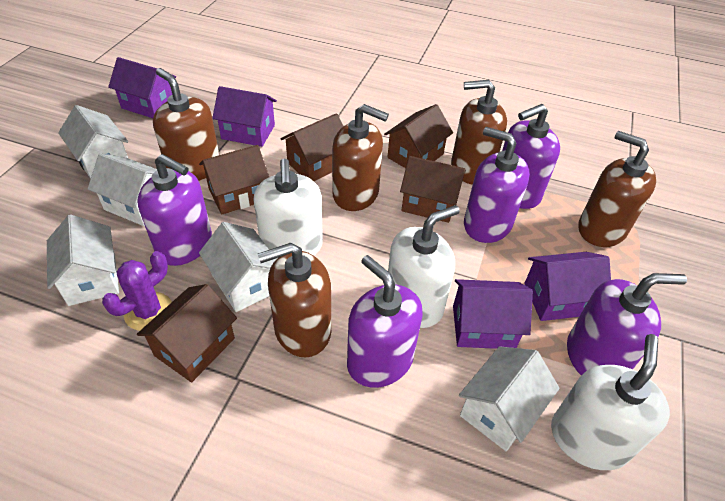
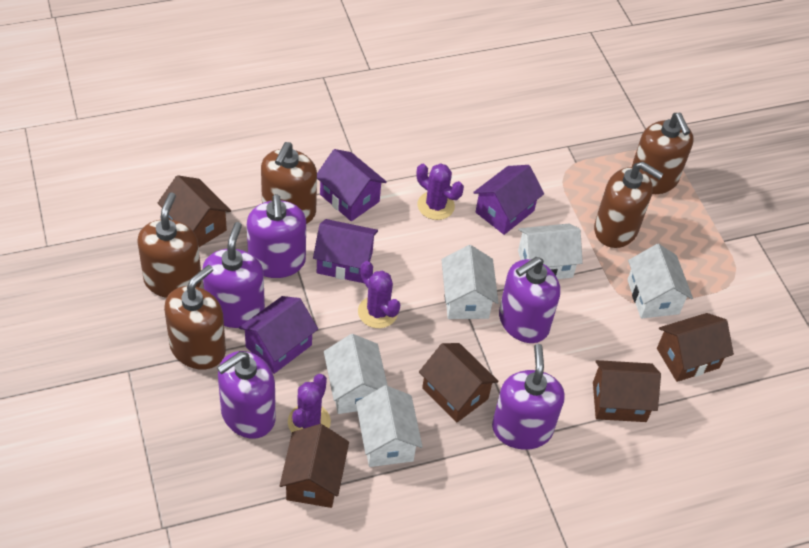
purple cactus: [102,251,172,331] = 1 -> [288,374,331,432] [358,261,400,328] [416,163,464,220] = 3
white soap dispenser: [253,159,323,259] [388,205,460,328] [551,334,670,470] = 3 -> none = 0

